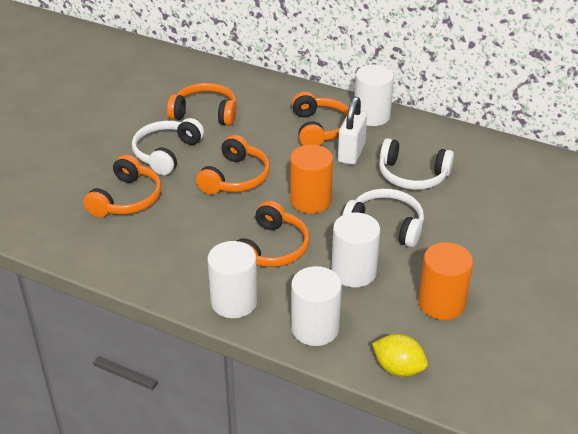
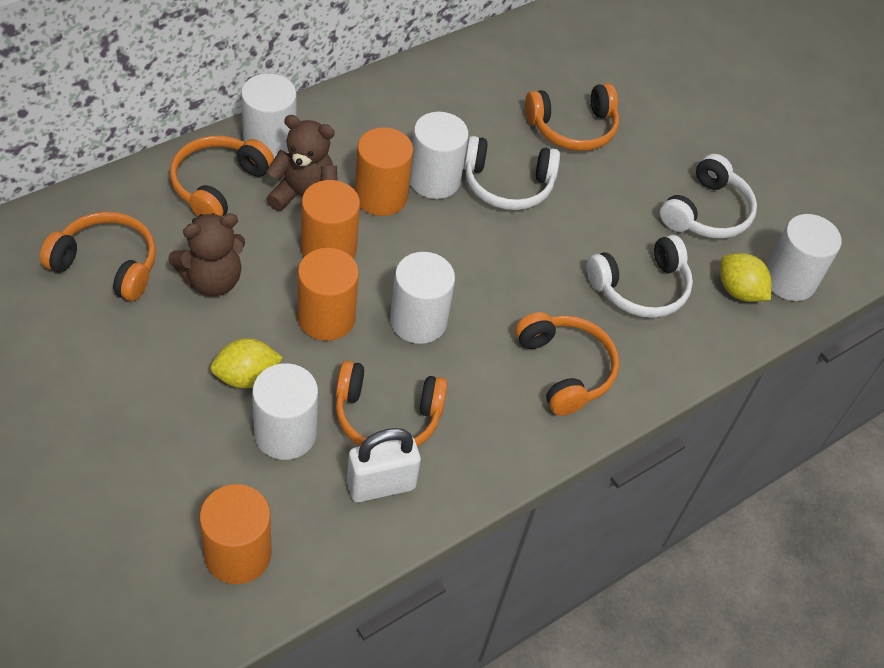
brown teddy bear: none = 0 -> [168,213,245,296] [266,115,338,211] = 2
orange cylinder: [290,145,333,214] [418,242,473,320] = 2 -> [200,484,272,584] [297,248,359,341] [301,180,360,259] [355,128,413,216] = 4
white cylinder: [207,241,258,318] [291,266,342,346] [331,213,380,287] [355,65,394,126] = 4 -> [241,73,297,158] [252,363,318,460] [390,252,455,344] [410,112,469,199] [766,214,842,301] = 5
yellow lemon: [372,334,428,377] = 1 -> [210,338,283,388] [720,253,771,302] = 2

